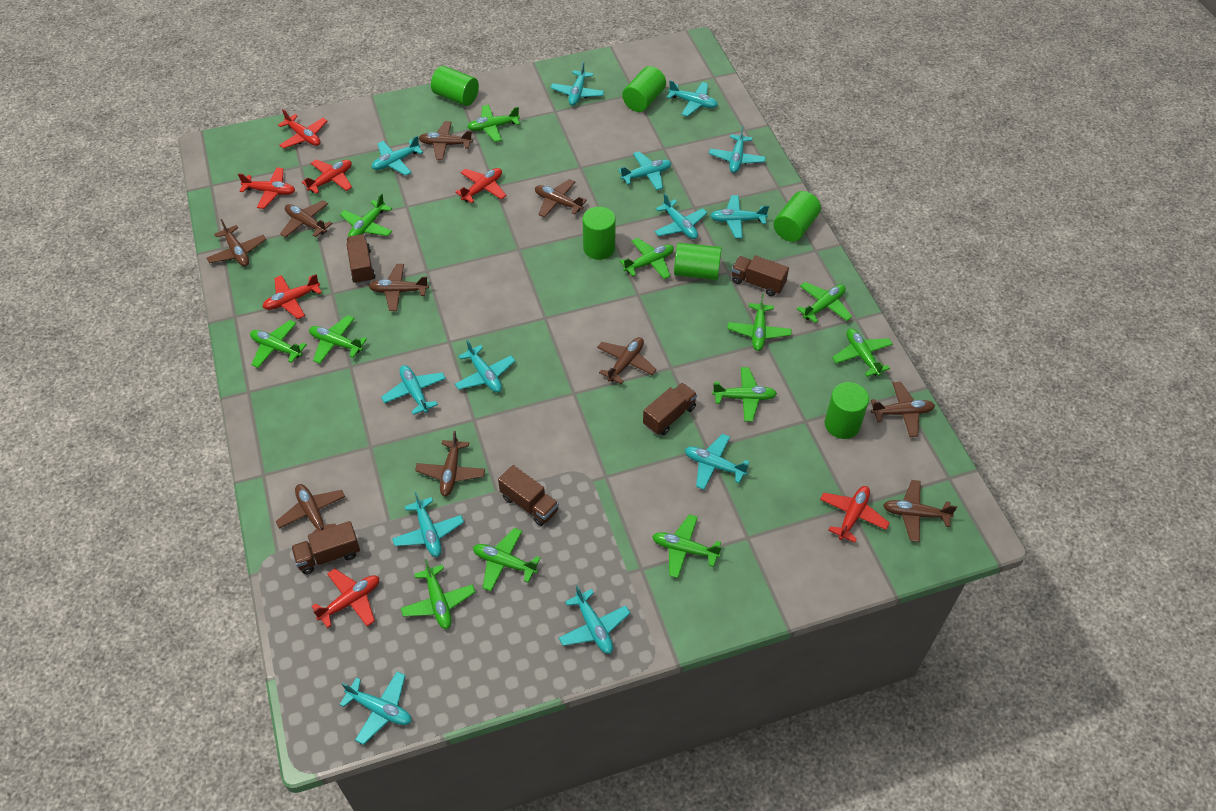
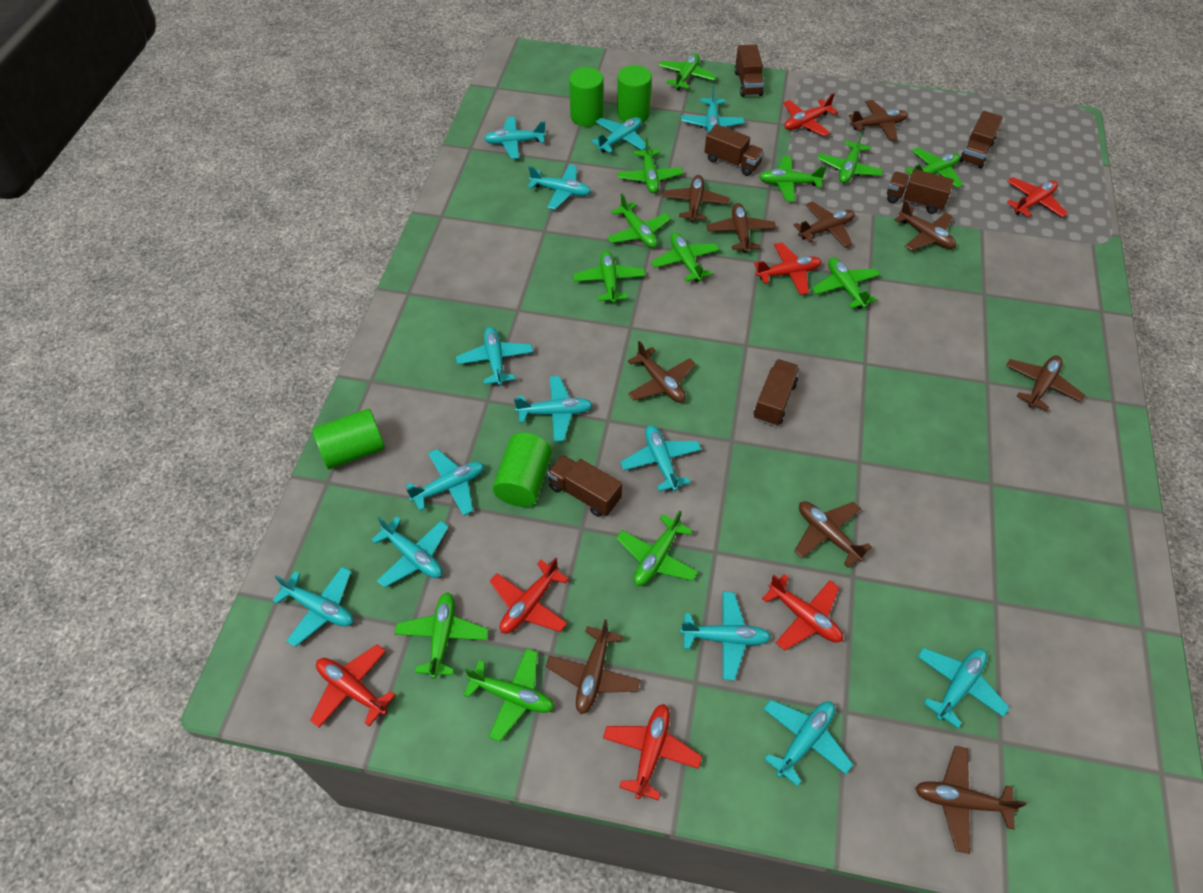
brown truck: [291,521,360,574] [346,234,375,284] [498,465,559,526] [643,383,697,435] [732,255,789,296] = 5 -> [547,455,622,517] [704,124,764,176] [734,44,764,97] [754,359,799,426] [887,169,954,214] [959,111,1003,168] = 6
green cylinder: [431,66,479,106] [583,207,616,260] [622,66,666,112] [674,243,722,280] [774,191,821,242] [825,382,869,439] = 6 -> [312,408,385,469] [493,433,552,507] [569,67,604,127] [617,65,652,123] = 4

